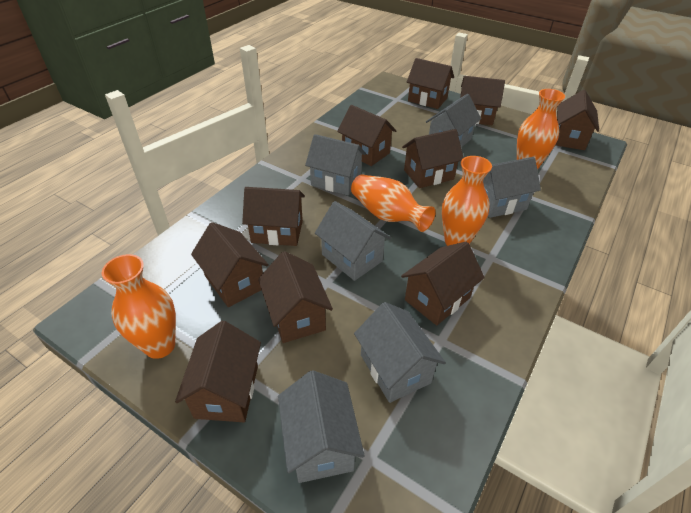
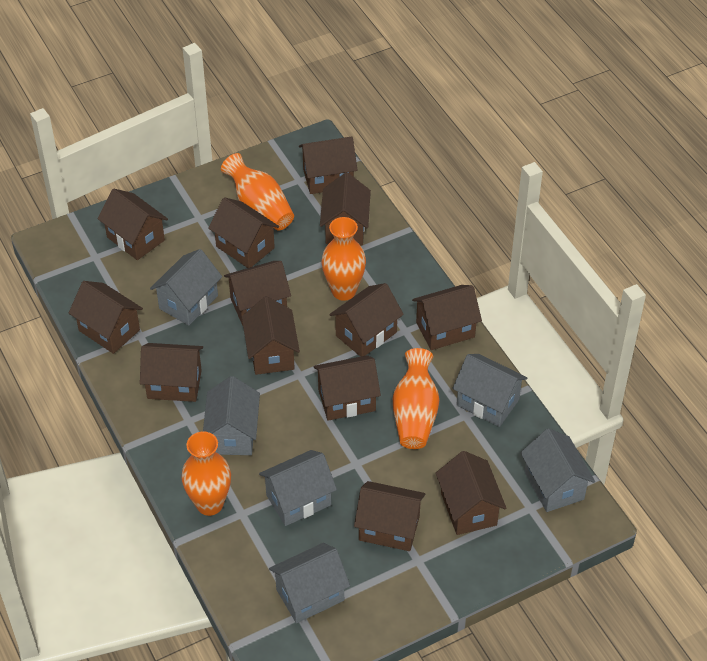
brown house: [175,321,261,422] [191,222,269,307] [242,187,305,246] [258,251,333,343] [337,105,397,166] [401,242,485,325] [402,129,464,188] [407,58,454,109] [460,76,505,125] [555,90,599,150] = 10 -> [69,281,143,354] [97,189,168,260] [140,343,203,402] [208,197,279,268] [224,261,291,325] [242,296,300,375] [299,136,358,194] [313,355,381,421] [320,173,371,246] [329,283,404,357] [354,481,425,551] [412,285,482,350] [436,451,506,535] = 13

